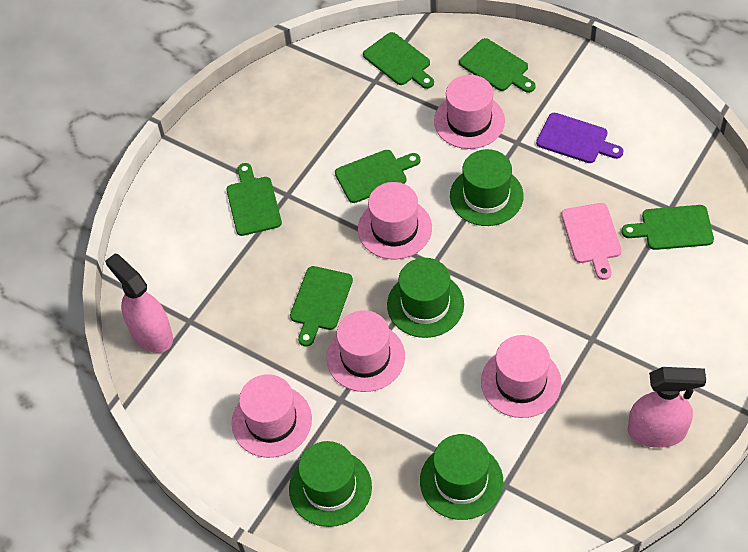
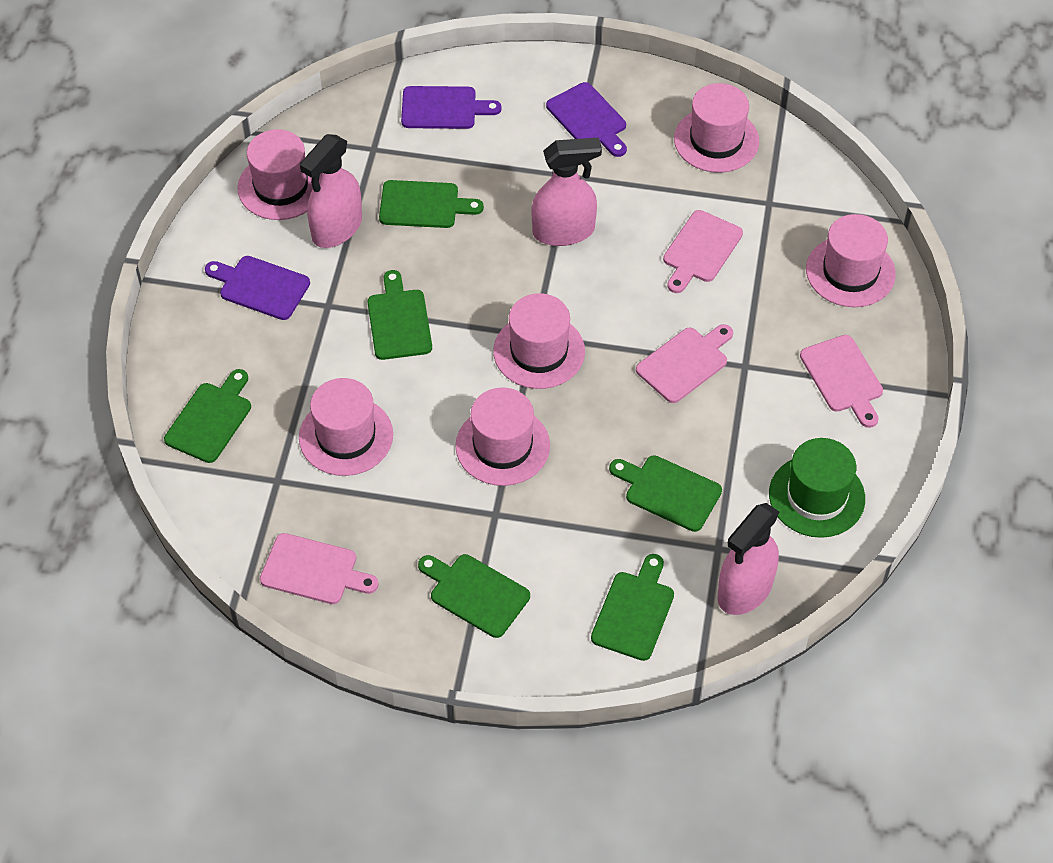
green hat: [289,441,372,527] [387,258,464,338] [420,434,503,520] [450,149,524,226] = 4 -> [769,438,865,538] = 1
pink cutting board: [561,203,622,280] = 1 -> [260,533,379,604] [636,324,733,403] [663,210,743,293] [800,335,883,428] = 4
pink hat: [232,374,312,458] [327,310,405,392] [358,182,432,259] [434,75,505,149] [481,335,562,418] = 5 -> [237,129,313,220] [299,378,393,476] [455,387,550,486] [493,293,585,389] [674,83,759,173] [806,214,896,307] = 6
pink spray bottle: [105,253,173,353] [628,367,706,448] = 2 -> [300,134,362,248] [532,138,602,246] [717,503,779,615] = 3
purple cutting board: [536,113,624,163] = 1 -> [205,256,310,320] [401,86,501,129] [546,82,627,157] = 3

